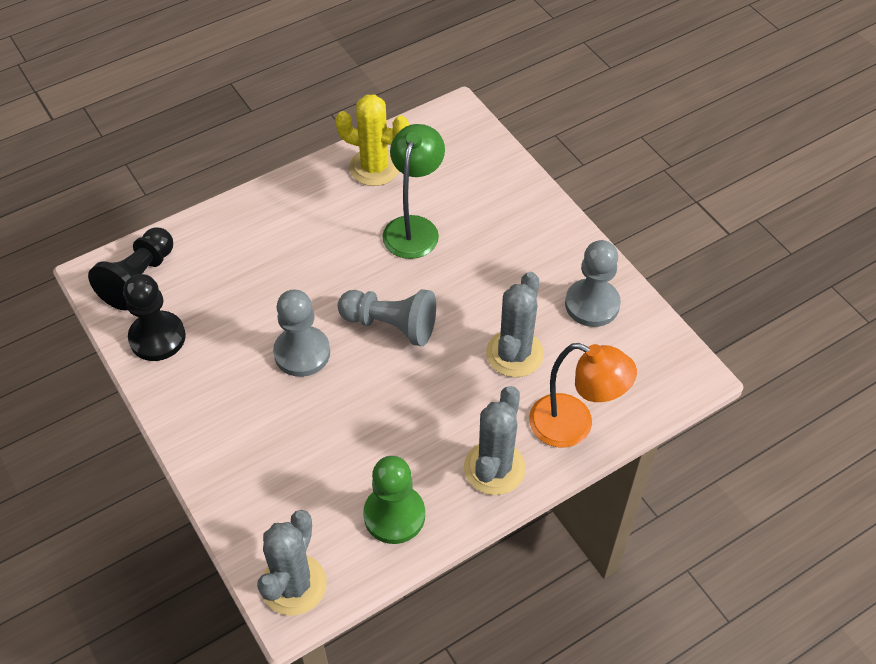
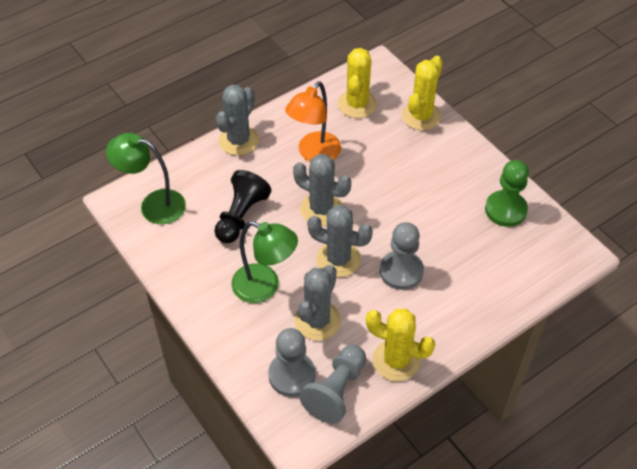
black pawn: [88,228,173,310] [123,274,186,361] = 2 -> [214,170,271,243] = 1
green lamp: [382,124,445,259] = 1 -> [106,133,186,224] [231,221,298,303] = 2
grey cactus: [257,510,327,616] [464,386,526,495] [486,272,544,377] = 3 -> [216,84,259,156] [293,154,351,226] [294,265,341,341] [307,205,373,277] = 4
yellow cactus: [335,94,409,186] = 1 -> [338,48,377,118] [366,309,435,381] [402,56,443,130] = 3

